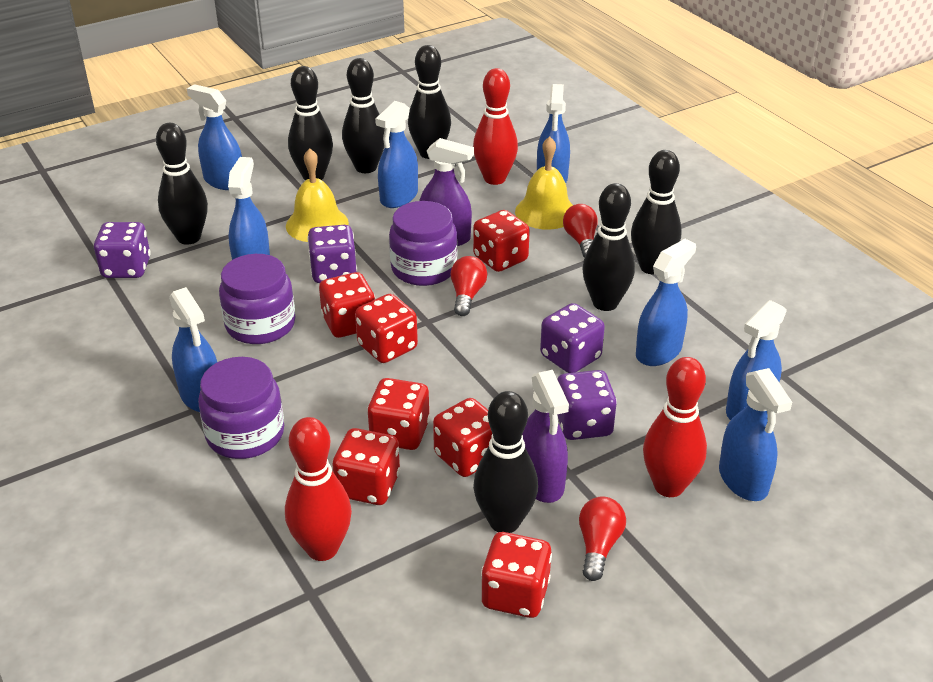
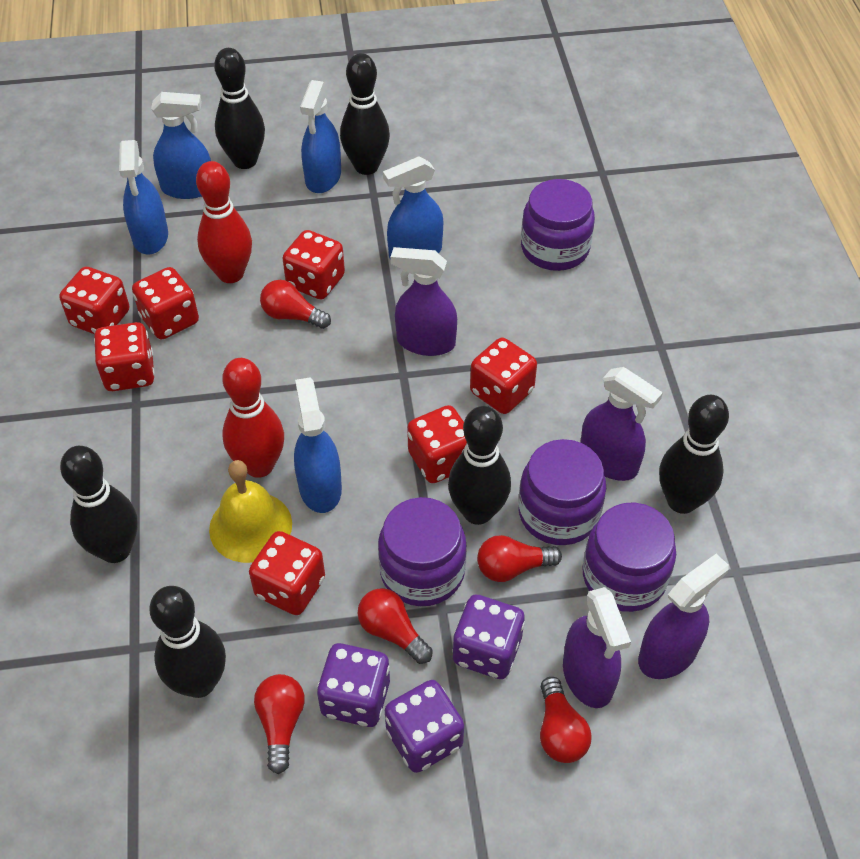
black bowling pin: [156,123,208,245] [288,66,333,180] [342,58,385,173] [408,45,451,159] [473,391,538,533] [582,183,635,311] [631,150,682,275] = 7 -> [60,446,138,563] [149,586,226,698] [214,48,265,169] [340,53,390,175] [448,406,511,525] [659,395,729,514] = 6
blue spray bottle: [169,287,217,412] [187,84,242,190] [228,157,270,260] [375,101,418,208] [537,84,570,183] [636,239,696,366] [719,368,792,501] [726,300,787,420] = 8 -> [119,140,168,254] [151,92,211,199] [294,377,342,513] [300,80,341,193] [383,156,443,258] = 5
purple dice: [94,222,151,278] [307,225,357,283] [540,303,605,373] [557,370,617,440] = 4 -> [317,643,390,727] [385,680,464,773] [452,595,525,679] = 3
purple jar: [198,357,284,459] [219,254,295,344] [389,201,458,286] = 3 -> [378,497,467,606] [518,439,606,545] [521,179,595,271] [582,502,676,612] = 4
purple spray bottle: [419,138,474,246] [522,370,569,503] = 2 -> [390,247,457,356] [563,587,631,708] [581,367,663,481] [638,554,729,679] = 4
red bowling pin: [285,417,352,561] [473,68,518,185] [643,357,707,497] = 3 -> [196,161,252,283] [222,358,284,478] = 2
red light bulb: [451,256,487,316] [563,204,598,258] [579,497,626,581] = 3 -> [254,674,305,774] [260,280,331,329] [357,588,433,664] [477,535,562,582] [540,677,592,763] = 5
yellow bell: [286,148,349,242] [515,136,573,230] = 2 -> [209,460,292,563] = 1

